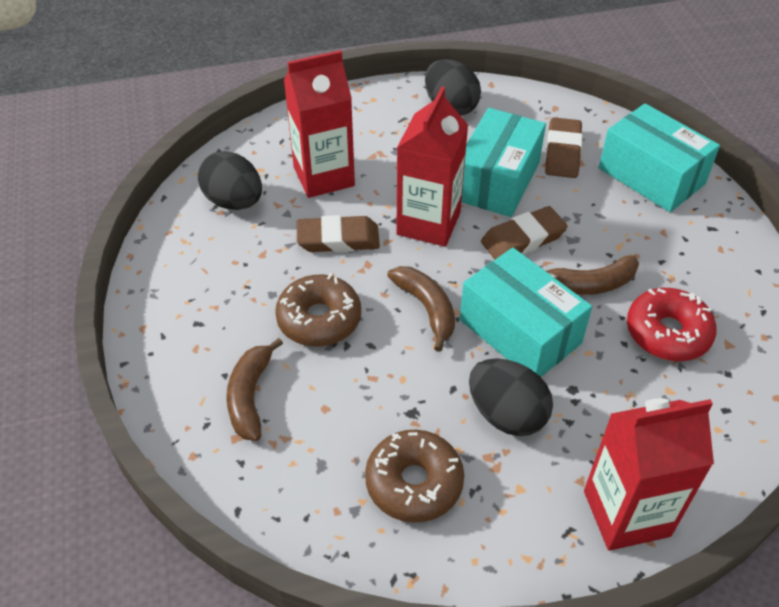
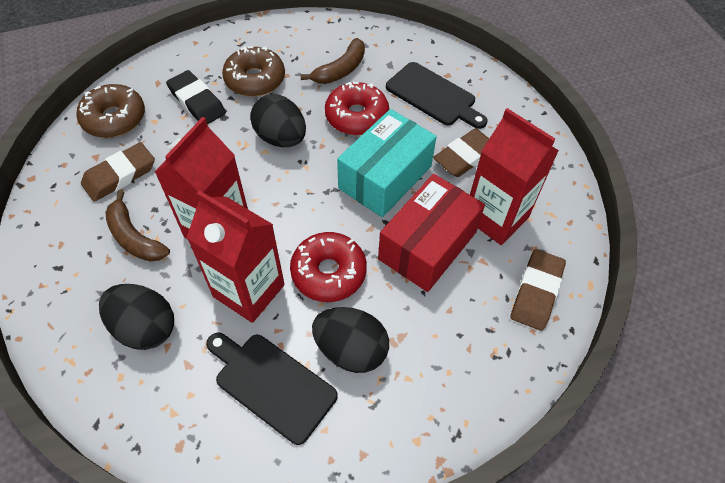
black cutting board: none = 0 -> [206,333,338,445] [386,62,487,129] = 2
black eraser: none = 0 -> [166,70,226,124] = 1
brown banana: [226,338,283,441] [387,266,455,352] [546,255,639,295] = 3 -> [105,190,170,262] [300,38,365,84] = 2
red box: none = 0 -> [378,174,485,292] = 1
red donut: [627,288,717,361] = 1 -> [290,232,367,302] [325,82,389,135] = 2
turquoise box: [460,248,592,377] [461,108,546,217] [599,103,720,212] = 3 -> [337,109,437,217] = 1

